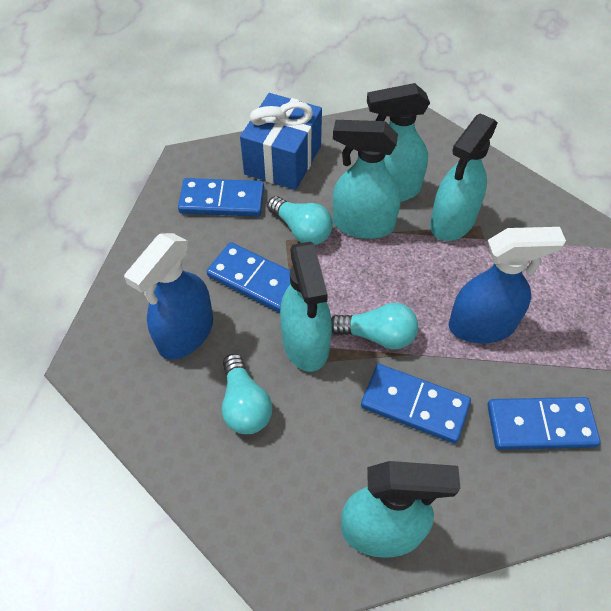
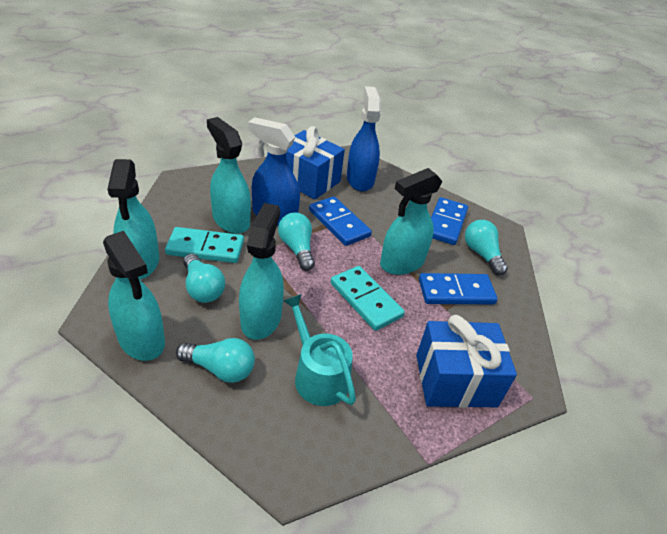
blue domino: [178,178,264,217] [207,242,291,313] [361,364,471,444] [487,397,601,450] = 4 -> [309,196,372,246] [419,273,498,304] [431,197,468,245] = 3
blue gift: [240,93,322,190] = 1 -> [286,126,345,199] [416,315,517,408] = 2
turquoise domino: none = 0 -> [165,227,244,263] [331,266,405,331] = 2
turquoise light bulb: [222,354,272,434] [267,196,333,245] [331,303,418,349] = 3 -> [176,338,255,383] [183,254,225,303] [278,213,315,271] [465,220,508,276] = 4
turquoise watering can: none = 0 -> [284,294,356,406] = 1

